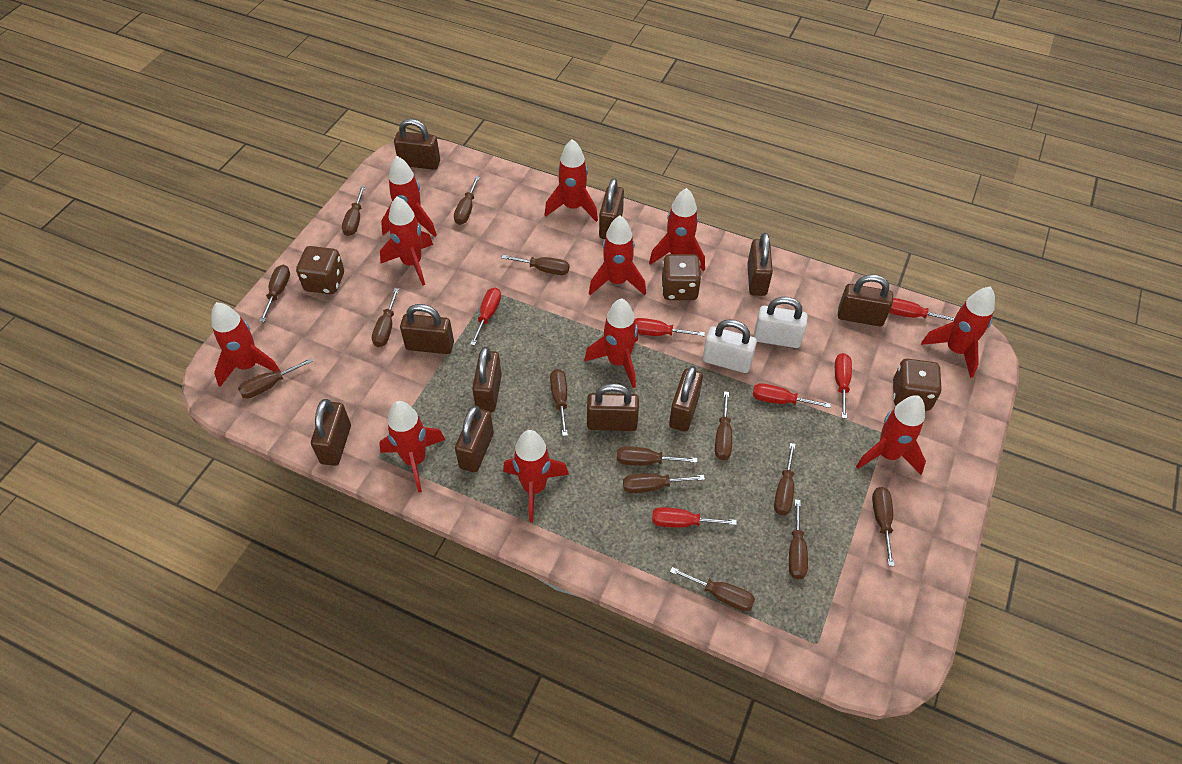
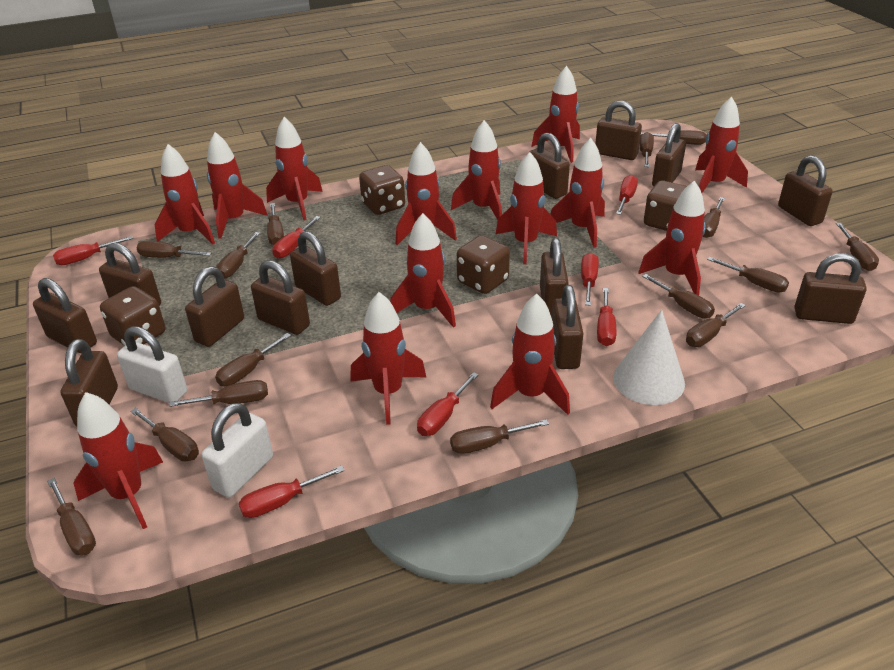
brown dice: [296,246,344,294] [662,254,701,300] [893,359,942,411] = 3 -> [100,286,165,346] [359,165,405,215] [457,235,510,294] [644,180,687,231] = 4
brown padlock: [311,399,351,466] [394,119,440,170] [400,304,454,354] [455,406,494,472] [472,347,502,412] [587,383,639,431] [599,178,624,239] [669,366,703,432] [747,233,773,296] [838,275,893,326] = 10 -> [33,278,97,353] [60,339,118,427] [99,243,161,306] [185,266,244,347] [251,260,310,335] [290,231,341,306] [530,133,570,199] [540,238,569,317] [552,285,584,369] [595,101,642,160] [652,123,686,186] [778,156,833,226] [794,253,867,324] = 13
brown screwdriver: [238,358,313,398] [259,265,290,322] [342,186,365,236] [372,288,399,347] [454,176,480,225] [501,255,570,275] [550,369,568,436] [617,446,697,466] [623,473,705,493] [670,567,755,611] [715,391,732,460] [774,443,796,515] [789,499,808,579] [872,487,894,566] = 14 -> [47,478,96,555] [130,408,199,461] [137,241,211,258] [169,380,268,407] [215,333,291,386] [216,232,260,279] [267,203,284,245] [450,419,549,454] [640,132,654,167] [641,130,707,145] [642,274,715,319] [686,303,746,347] [703,197,725,238] [707,257,789,293] [836,223,879,271] = 15
red rocket: [211,302,281,387] [379,401,445,493] [380,196,433,286] [381,156,437,237] [503,430,569,522] [545,139,598,222] [584,298,638,388] [589,216,646,295] [649,188,705,271] [856,395,926,475] [921,286,995,378] = 11 -> [74,392,163,529] [155,144,215,244] [207,132,268,239] [266,117,323,220] [350,292,426,425] [390,213,456,328] [395,142,457,245] [451,120,502,220] [490,293,570,415] [496,152,557,264] [531,66,580,163] [550,138,605,248] [638,180,706,296] [695,97,748,193] = 14
red screwdriver: [470,288,501,346] [635,318,705,336] [652,507,737,528] [753,383,831,408] [835,353,852,419] [889,298,955,321] = 6 -> [53,236,133,265] [239,466,345,518] [272,216,321,259] [417,372,479,436] [581,253,599,306] [597,288,617,346] [616,175,638,215] = 7
white cone: none = 0 -> [613,310,685,405] = 1

